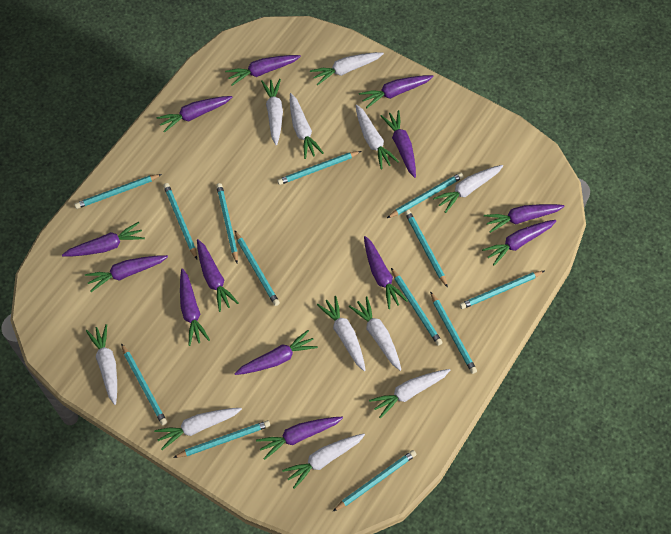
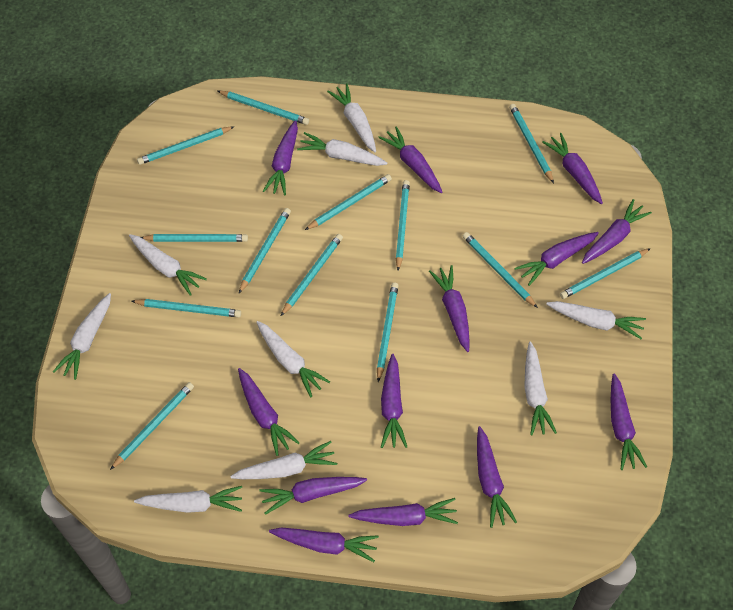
white carrot: [86,324,117,405] [154,408,242,450] [261,79,283,145] [282,434,365,489] [290,93,323,159] [310,52,384,86] [317,296,366,371] [349,296,401,371] [355,105,399,169] [369,369,450,419] [433,165,503,213] = 11 -> [53,293,111,380] [129,234,207,296] [134,486,242,513] [230,441,337,479] [256,321,330,397] [297,132,387,166] [327,83,376,152] [524,342,557,435] [546,301,646,339] = 9

